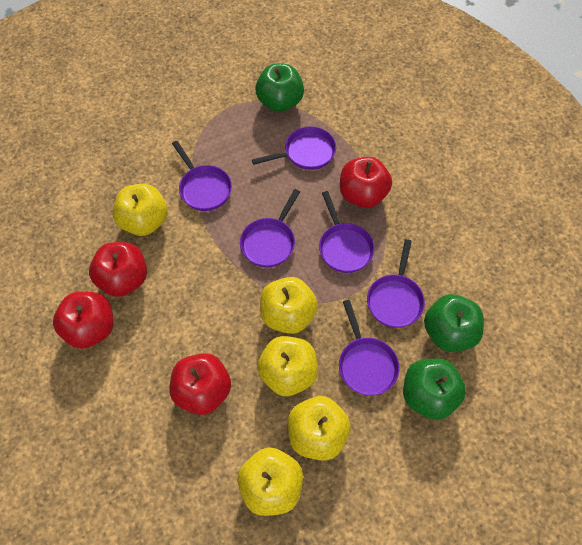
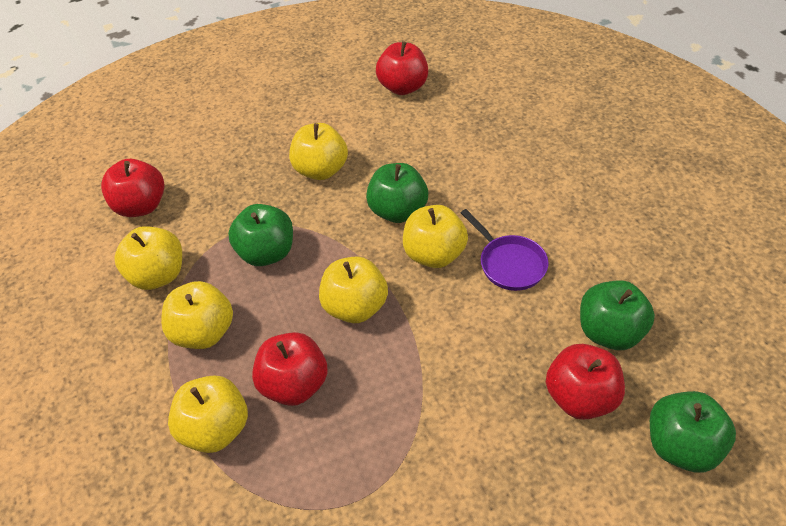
green apple: [255,63,304,112] [403,358,466,420] [424,294,484,352] = 3 -> [228,204,293,266] [366,163,428,223] [580,280,655,350] [650,391,736,472] = 4
purple pan: [172,141,232,211] [240,189,300,267] [252,126,336,170] [319,191,375,273] [339,300,400,396] [367,239,425,328] = 6 -> [461,209,548,291] = 1
yellow apple: [113,184,168,236] [238,447,303,516] [257,336,318,396] [260,277,318,334] [288,396,351,461] = 5 -> [114,226,182,290] [161,281,233,349] [168,376,248,453] [289,123,348,180] [319,256,388,323] [403,205,468,268] = 6

